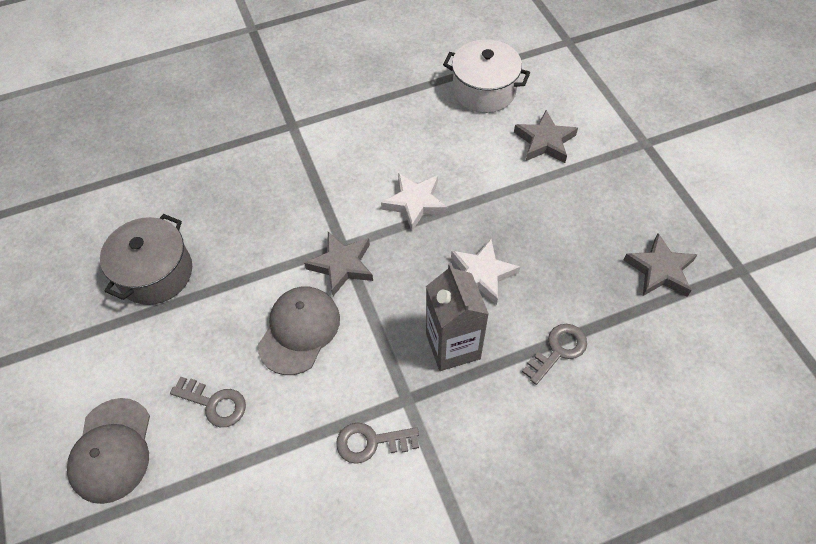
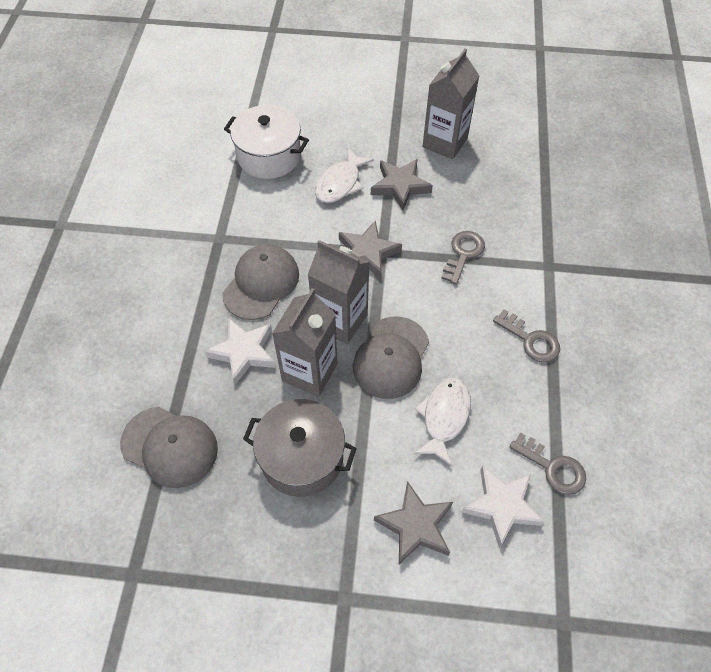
grey cap: [67,398,150,504] [257,286,340,375] = 2 -> [120,407,218,488] [222,244,299,320] [353,317,429,399] = 3
grey carton: [426,263,489,371] = 1 -> [272,288,338,397] [308,240,369,344] [423,49,479,159] = 3
white fish: none = 0 -> [315,148,374,203] [413,378,471,466] = 2

